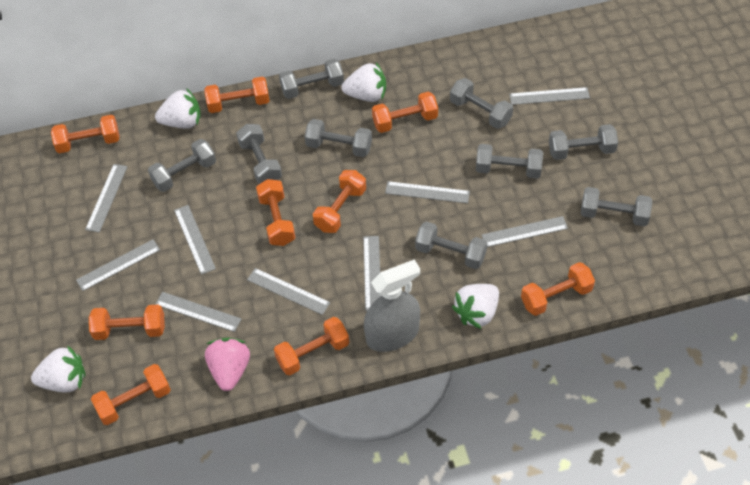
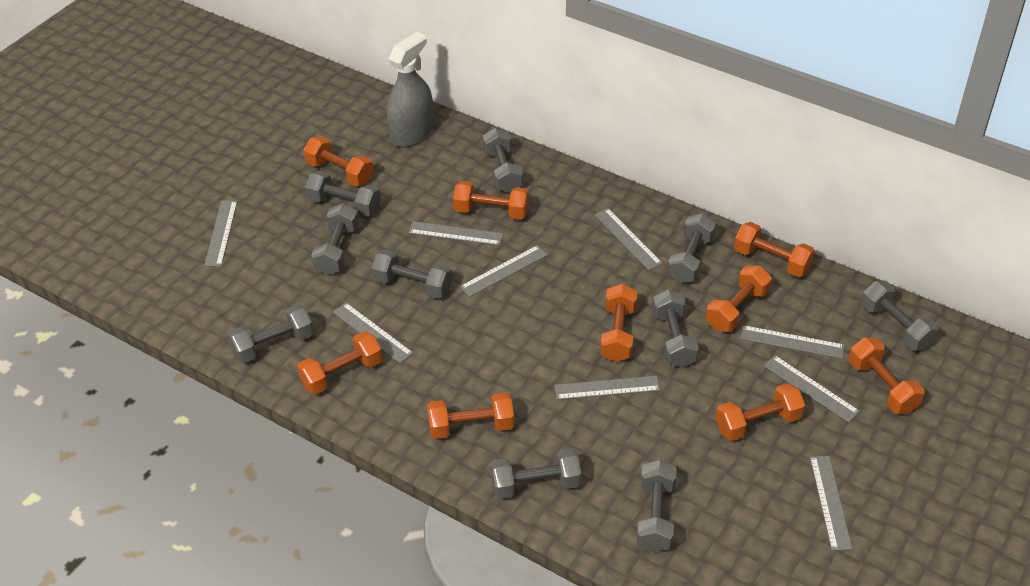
grey dumbbell: [148,139,216,192] [236,124,282,184] [279,58,344,99] [305,119,372,157] [415,221,487,269] [450,78,513,129] [476,144,543,179] [549,124,618,160] [581,187,652,226] = 9 -> [228,304,314,363] [305,171,381,217] [311,203,359,275] [372,249,452,299] [482,128,523,193] [490,448,581,499] [637,459,677,552] [652,289,699,368] [667,213,716,283] [861,281,939,351] = 10
pink strawberry: [205,338,250,391] = 1 -> none = 0
white strawberry: [31,345,86,392] [155,88,201,129] [341,63,386,102] [452,284,499,329] = 4 -> none = 0

